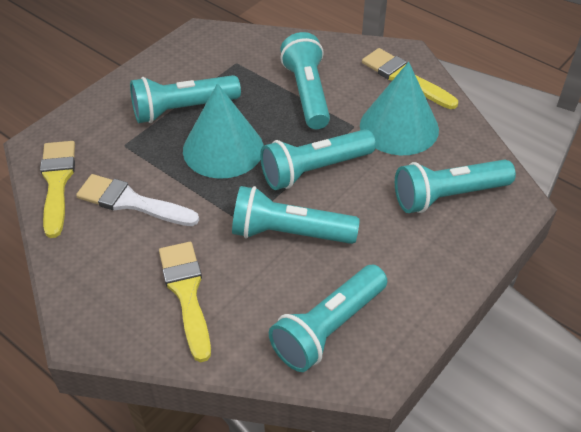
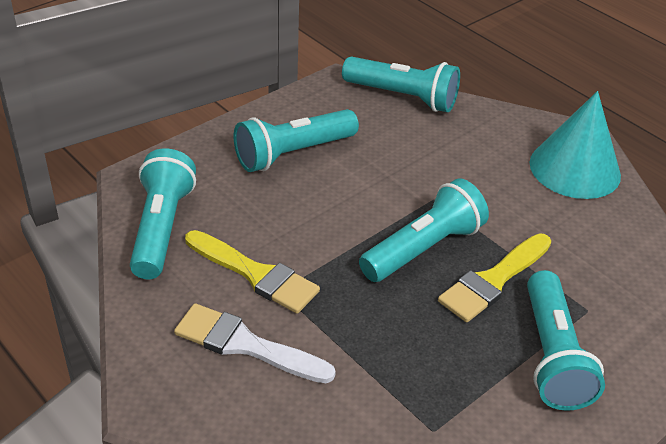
turquoise cone: [183,83,264,179] [360,62,439,155] = 2 -> [529,91,621,199] = 1
turquoise flashlight: [130,75,241,123] [232,186,360,244] [260,129,376,190] [269,265,387,372] [280,32,330,129] [395,160,516,213] = 6 -> [130,148,196,279] [234,109,359,172] [342,57,460,112] [359,178,489,282] [527,270,605,411] = 5
yellow brush: [40,141,75,238] [159,242,211,362] [362,48,458,109] = 3 -> [185,230,320,314] [438,233,551,322] = 2

